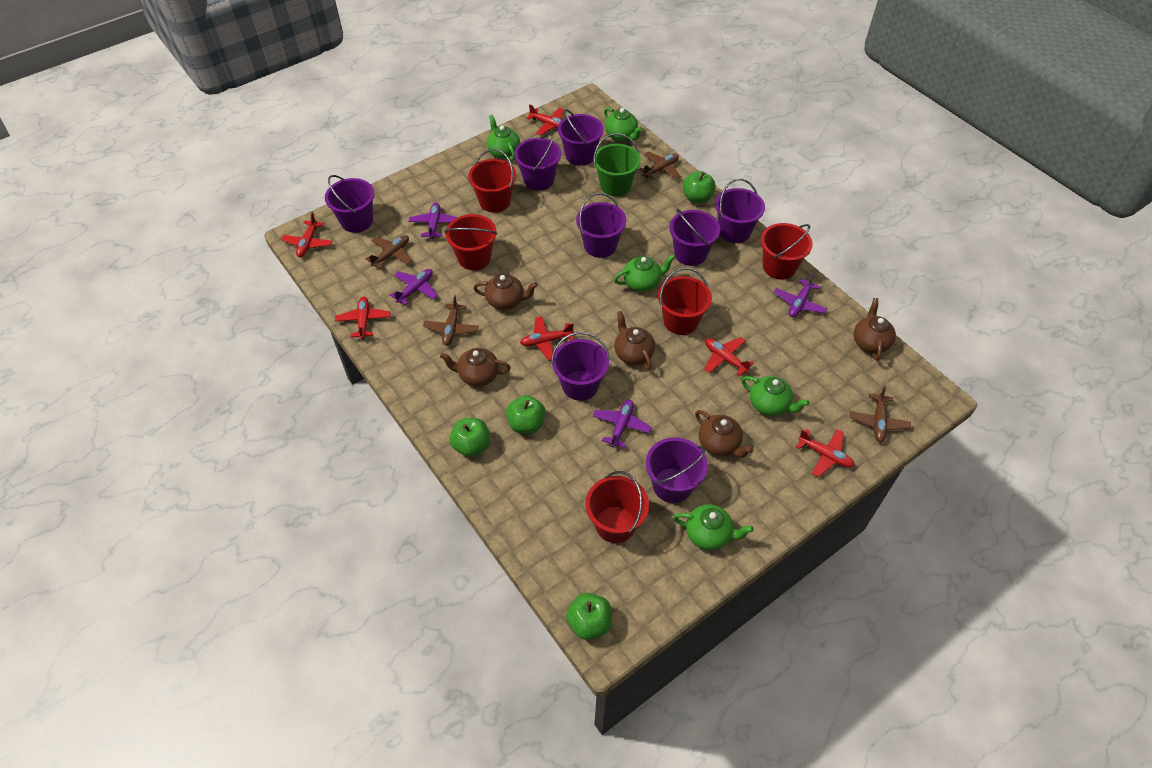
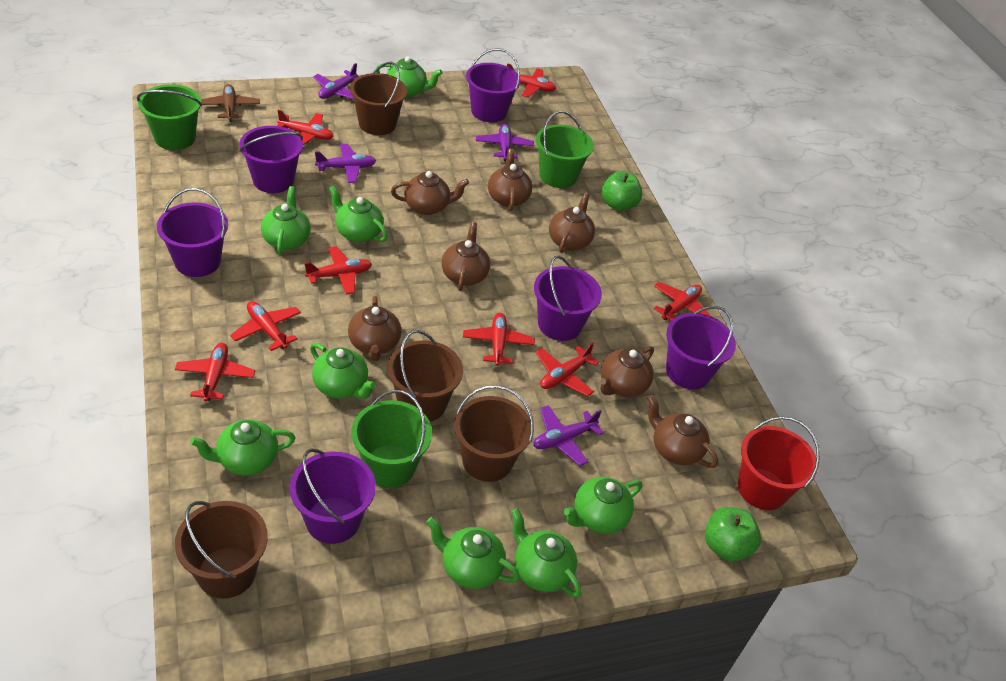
brown bucket: none = 0 -> [175,501,268,599] [350,62,407,135] [388,330,463,422] [454,385,534,482] = 4
brown plane: [366,235,412,269] [423,295,479,346] [639,151,681,180] [850,386,911,442] = 4 -> [201,84,260,122] = 1
brown teapot: [440,348,511,387] [473,274,538,310] [614,311,655,370] [695,410,753,458] [854,298,896,361] = 5 -> [348,296,402,361] [391,171,469,215] [442,222,490,291] [488,149,532,211] [549,192,595,253] [600,346,654,397] [647,395,718,468] = 7
green apple: [450,418,490,457] [506,395,546,434] [566,593,612,640] [683,171,716,203] = 4 -> [602,171,642,211] [705,507,761,562] = 2
green bucket: [593,133,641,196] = 1 -> [137,84,202,150] [351,390,432,488] [536,111,594,188] = 3
green teapot: [486,115,520,161] [604,107,643,141] [614,254,675,292] [673,504,754,550] [741,376,810,416] = 5 -> [190,419,295,476] [261,186,311,255] [310,343,376,399] [329,185,388,242] [376,56,442,97] [426,517,520,589] [511,509,582,598] [564,477,642,534] = 8
purple bucket: [325,175,374,233] [514,132,561,191] [551,332,610,401] [558,109,604,166] [576,193,626,258] [646,437,708,503] [669,209,720,266] [715,179,765,243] = 8 -> [157,188,228,277] [239,126,303,193] [290,448,376,544] [466,48,521,122] [534,256,602,341] [666,306,736,389] = 6
red bucket: [445,214,497,270] [468,149,516,213] [586,471,649,543] [658,268,712,335] [761,223,813,280] = 5 -> [738,416,820,510] = 1
red plane: [281,212,332,257] [335,296,391,339] [520,316,574,361] [526,104,564,135] [704,337,754,377] [796,429,855,477] = 6 -> [175,343,255,402] [230,301,301,351] [277,110,334,145] [305,246,372,295] [463,313,535,366] [507,63,557,97] [535,342,599,397] [654,282,712,321] = 8

